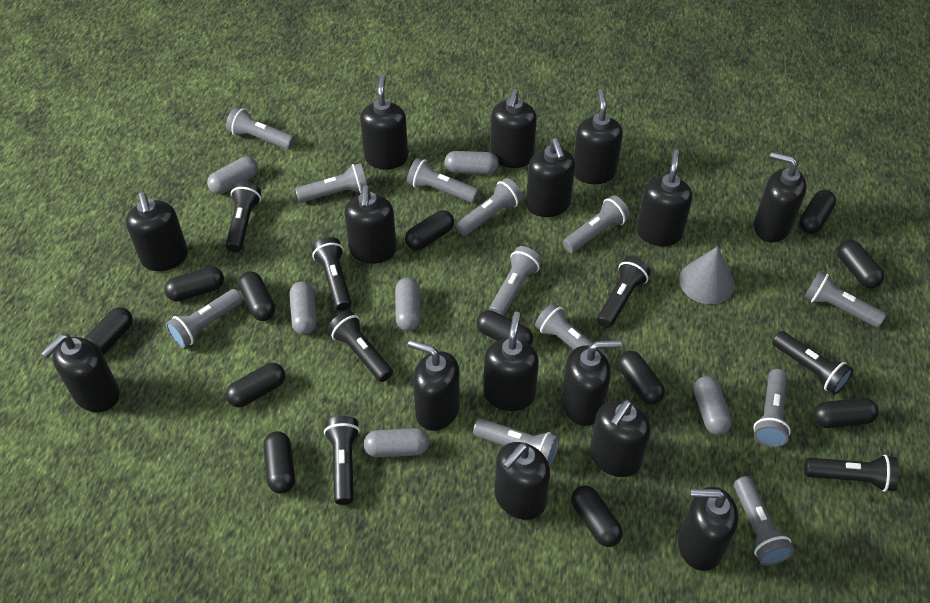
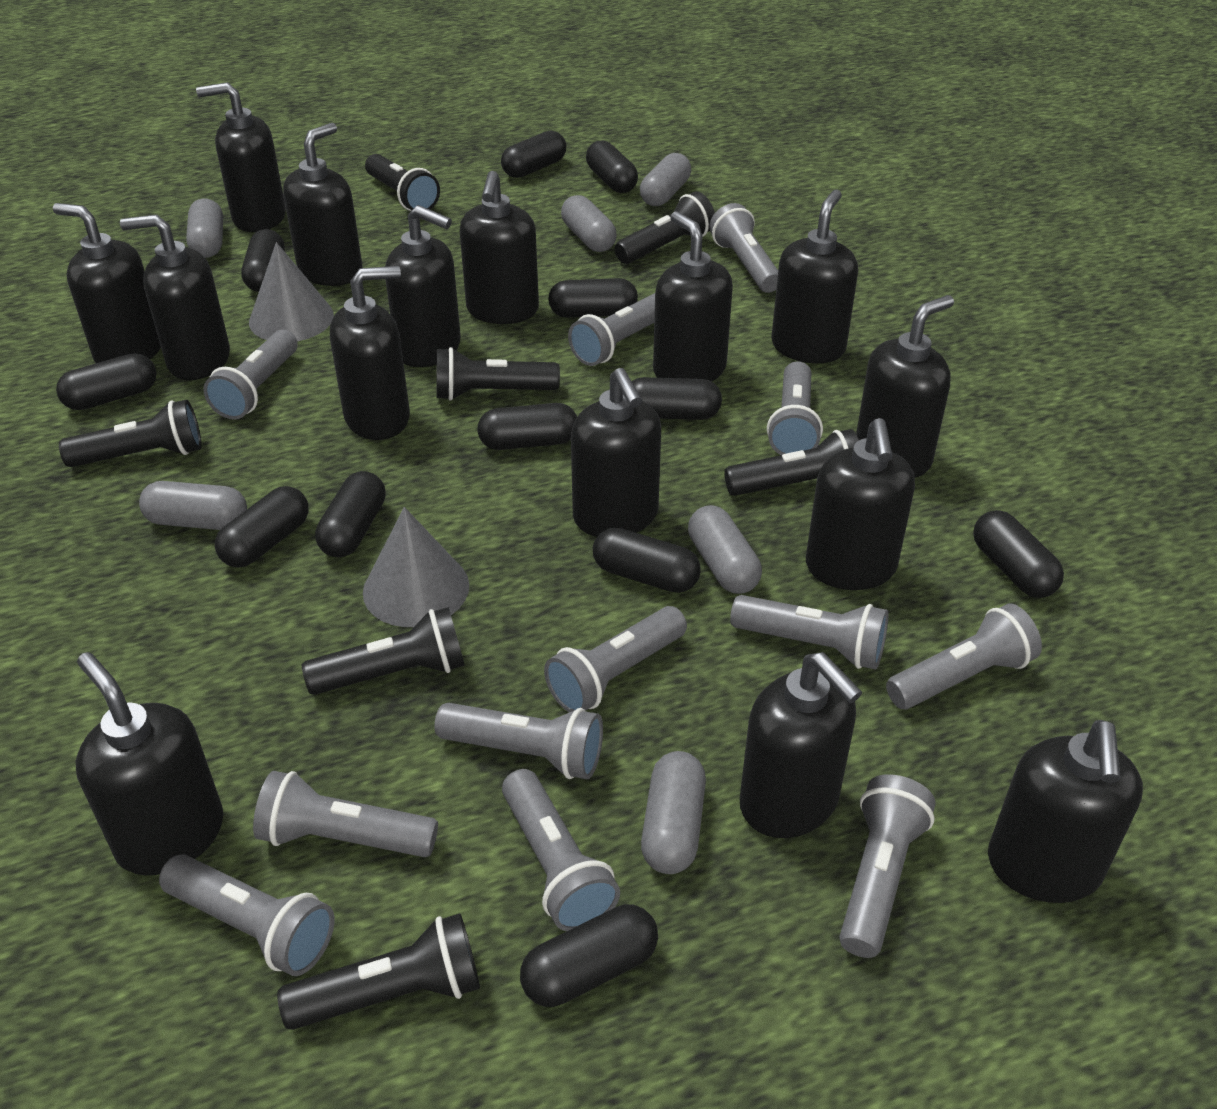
grey cone: [679,246,735,304] = 1 -> [249,242,334,341] [363,507,469,627] = 2

